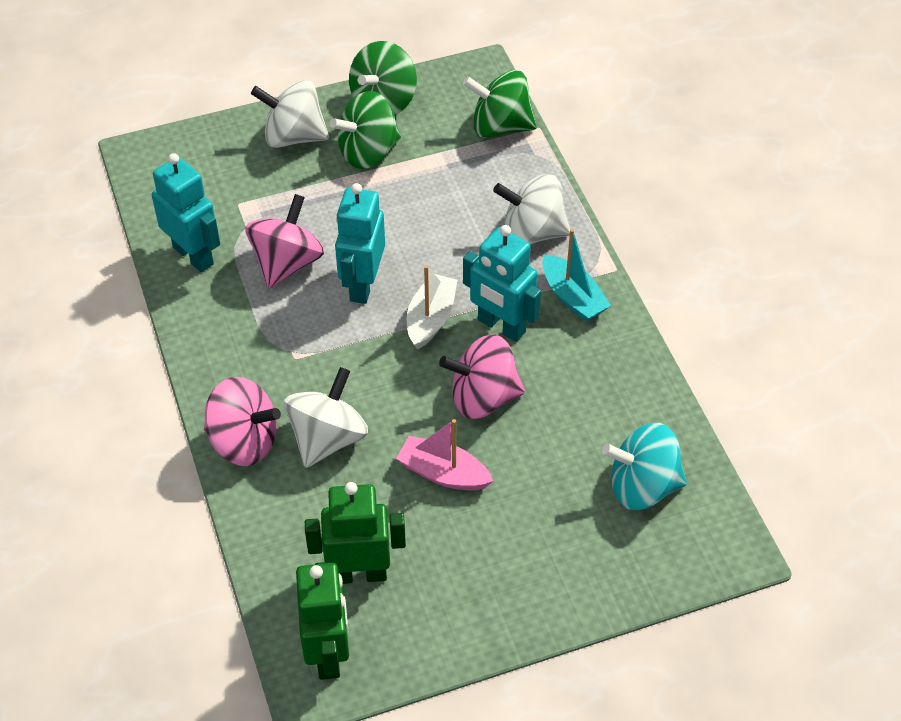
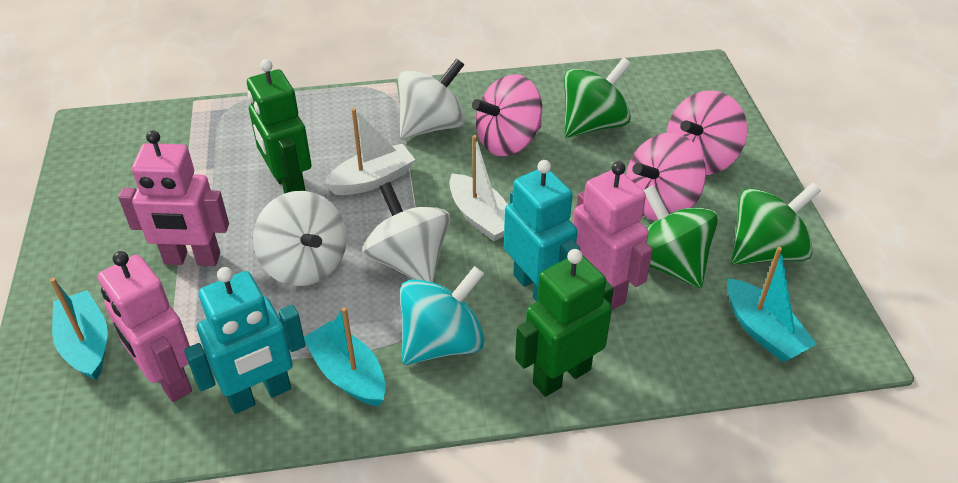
pink boat: [396,419,493,491] = 1 -> none = 0
pink robot: none = 0 -> [98,251,192,402] [118,130,229,266] [573,161,653,310] = 3
turquoise boat: [543,229,611,322] = 1 -> [50,278,108,380] [304,307,386,407] [727,247,817,362] = 3
turquoise robot: [152,153,220,272] [335,183,385,304] [463,225,541,342] = 3 -> [184,267,305,414] [504,160,580,302] = 2
white boat: [407,265,458,350] = 1 -> [324,108,415,195] [449,135,508,241] = 2

